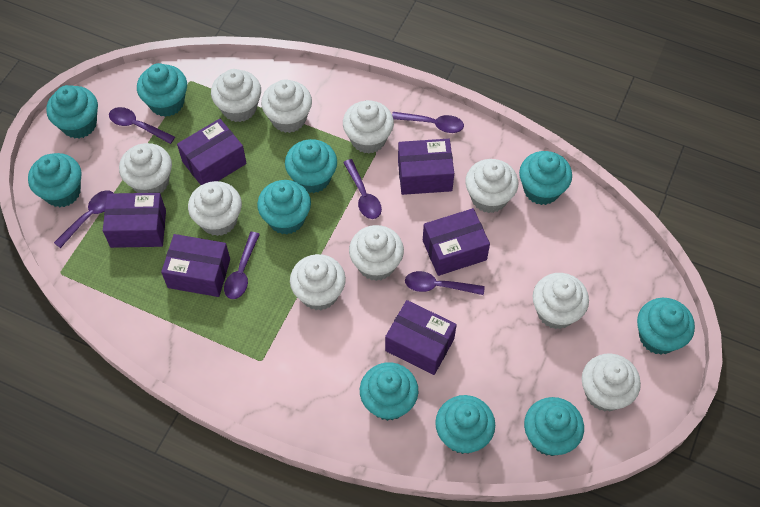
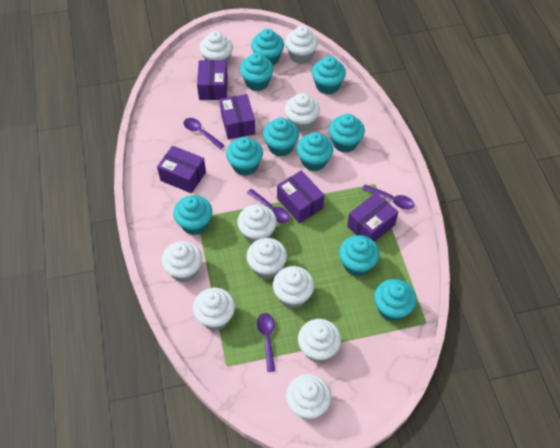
purple box: [103,193,166,248] [161,234,230,297] [177,119,247,185] [385,300,457,375] [398,139,454,195] [423,208,490,276] = 6 -> [157,146,206,193] [197,60,227,100] [220,94,256,139] [277,171,325,223] [347,193,398,242] = 5
purple spoon: [54,190,113,248] [109,107,175,144] [224,232,260,299] [343,159,382,219] [392,112,464,133] [405,271,484,295] = 6 -> [184,118,225,149] [247,189,290,223] [257,313,275,372] [362,185,415,210] = 4

